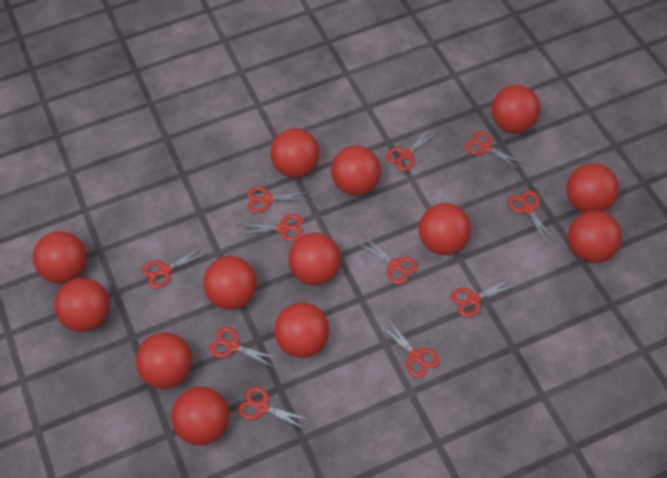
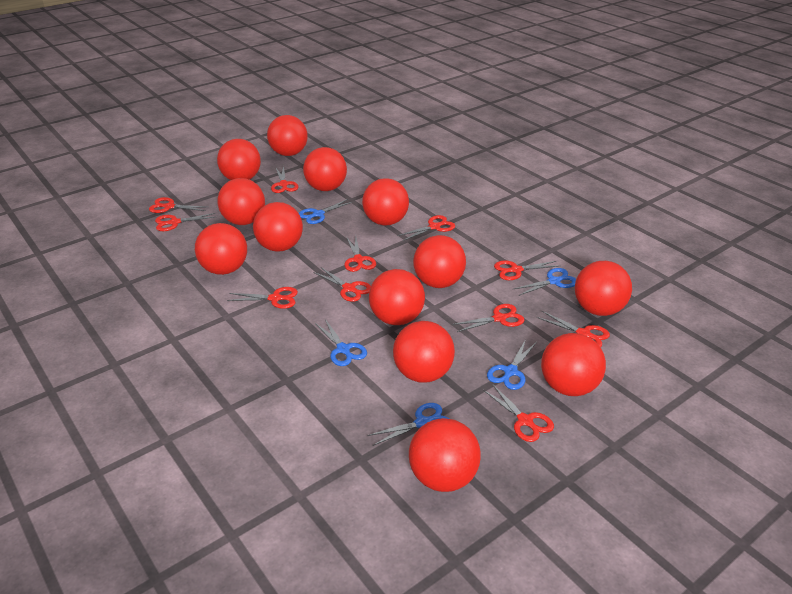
blue scissors: none = 0 -> [299,199,352,224] [315,319,367,366] [367,403,449,446] [487,339,537,390] [514,268,576,296] = 5

